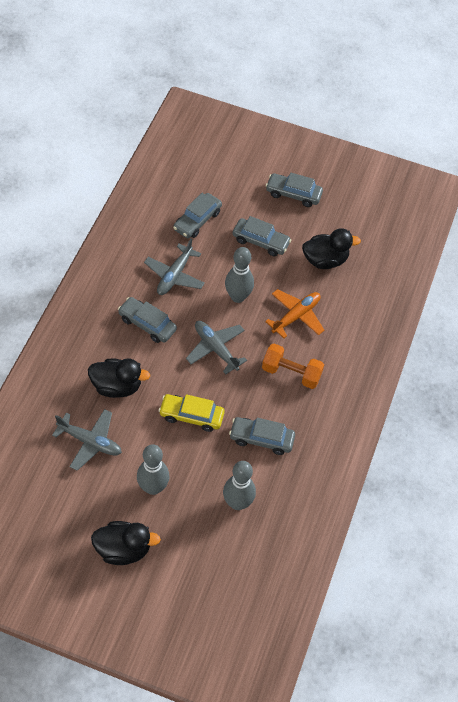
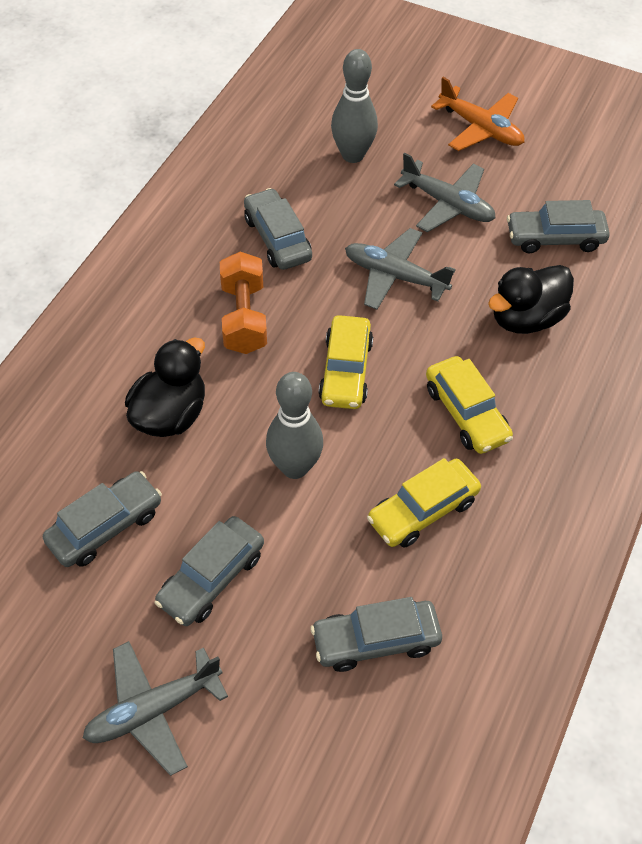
black duck: [88,358,150,398] [91,521,161,565] [302,228,361,269] = 3 -> [125,337,205,437] [488,265,574,334] = 2
grey bowling pin: [137,444,170,495] [223,461,256,510] [225,247,254,303] = 3 -> [266,372,323,479] [331,49,378,163] = 2
yellow car: [159,394,224,432] = 1 -> [319,315,373,409] [367,458,481,548] [426,356,513,454] = 3

